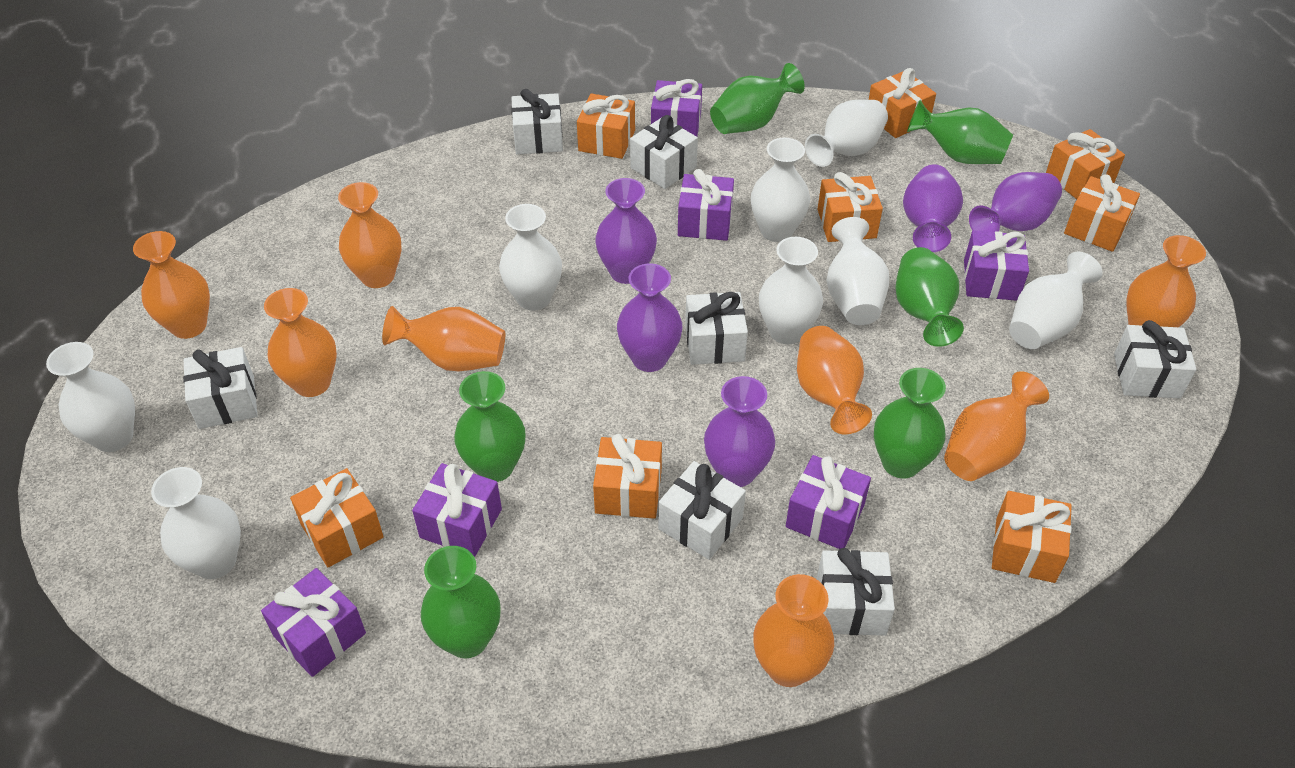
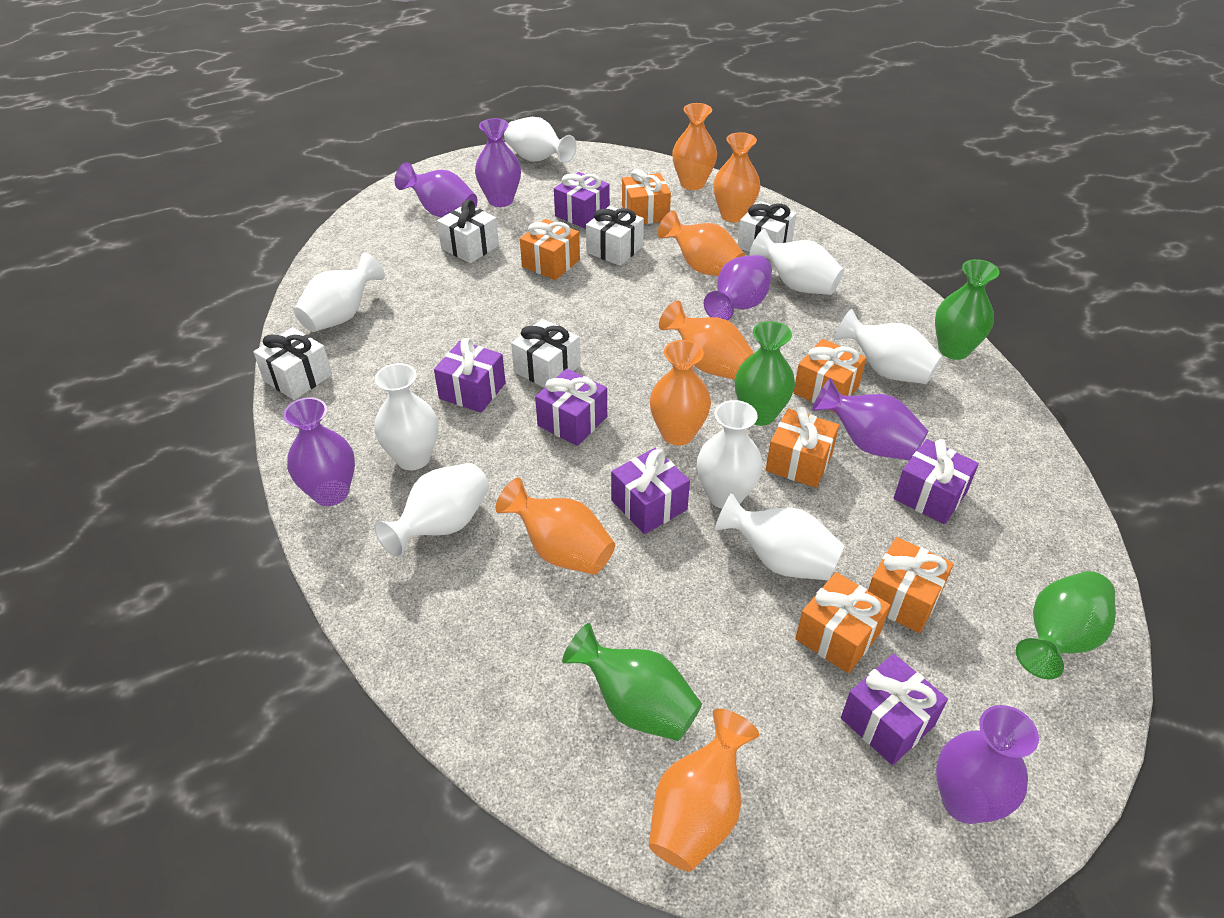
green vase: [421,546,501,658] [454,371,526,482] [710,63,805,134] [874,368,946,479] [895,247,964,347] [907,100,1013,164] = 6 -> [562,623,702,741] [735,321,795,426] [935,259,1000,360] [1016,571,1116,679] = 4
orange gift: [290,468,384,567] [577,93,635,159] [593,434,662,519] [817,172,883,242] [869,68,936,138] [992,491,1072,583] [1046,129,1125,199] [1064,174,1140,252] = 8 -> [520,219,580,280] [622,169,671,224] [766,407,839,488] [793,339,866,412] [795,572,891,674] [868,537,954,633] = 6
orange vase: [133,231,210,339] [264,288,337,397] [338,182,401,288] [382,306,505,371] [753,574,834,687] [797,326,872,434] [944,371,1049,481] [1126,235,1206,327] = 8 -> [495,478,615,575] [649,709,759,872] [650,340,711,446] [657,211,745,276] [659,300,754,380] [672,103,717,190] [713,132,760,223] = 7
purple vase: [595,178,657,284] [617,263,682,372] [704,376,775,487] [903,164,963,252] [969,172,1062,232] = 5 -> [283,397,355,506] [395,162,478,218] [475,118,521,207] [704,255,772,320] [812,378,928,461] [936,705,1039,824] = 6
white gift: [183,347,258,429] [511,89,563,155] [630,115,698,189] [658,461,746,560] [685,292,748,365] [817,548,895,636] [1114,320,1197,399] = 7 -> [253,327,332,400] [437,200,499,263] [511,319,580,388] [586,206,644,266] [737,201,796,259] = 5

